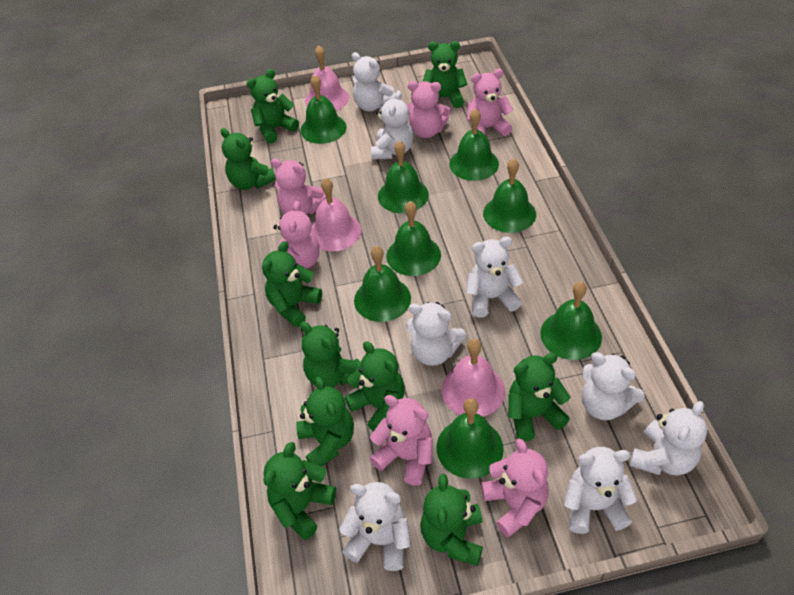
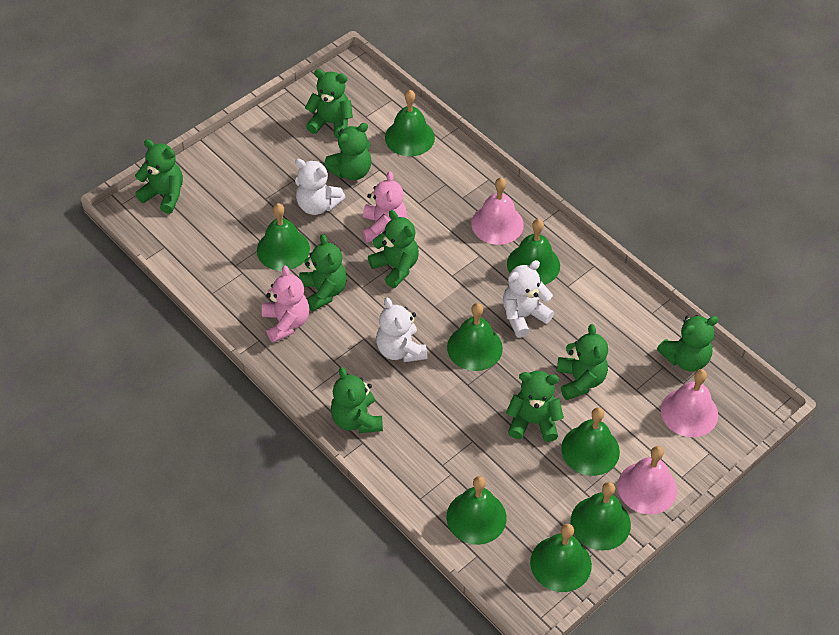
green teddy bear: [221,128,276,190] [247,69,299,143] [262,241,322,327] [263,442,336,540] [296,377,354,467] [300,322,361,387] [345,341,405,431] [420,474,483,566] [422,41,467,108] [508,353,570,441] = 10 -> [135,139,183,214] [299,234,347,312] [305,69,353,139] [324,123,372,180] [331,367,383,433] [368,210,419,288] [506,371,564,442] [557,324,608,400] [657,315,718,371] = 9
pink teddy bear: [271,158,326,215] [273,201,320,269] [370,395,432,486] [407,81,451,138] [467,69,513,136] [481,438,549,538] = 6 -> [262,265,309,343] [363,171,407,243] = 2
white teddy bear: [339,482,411,571] [352,52,395,112] [371,90,413,159] [406,302,466,366] [466,237,523,318] [563,447,637,534] [582,352,645,420] [630,401,707,475] = 8 -> [295,159,345,215] [376,297,427,362] [503,260,554,338] = 3

